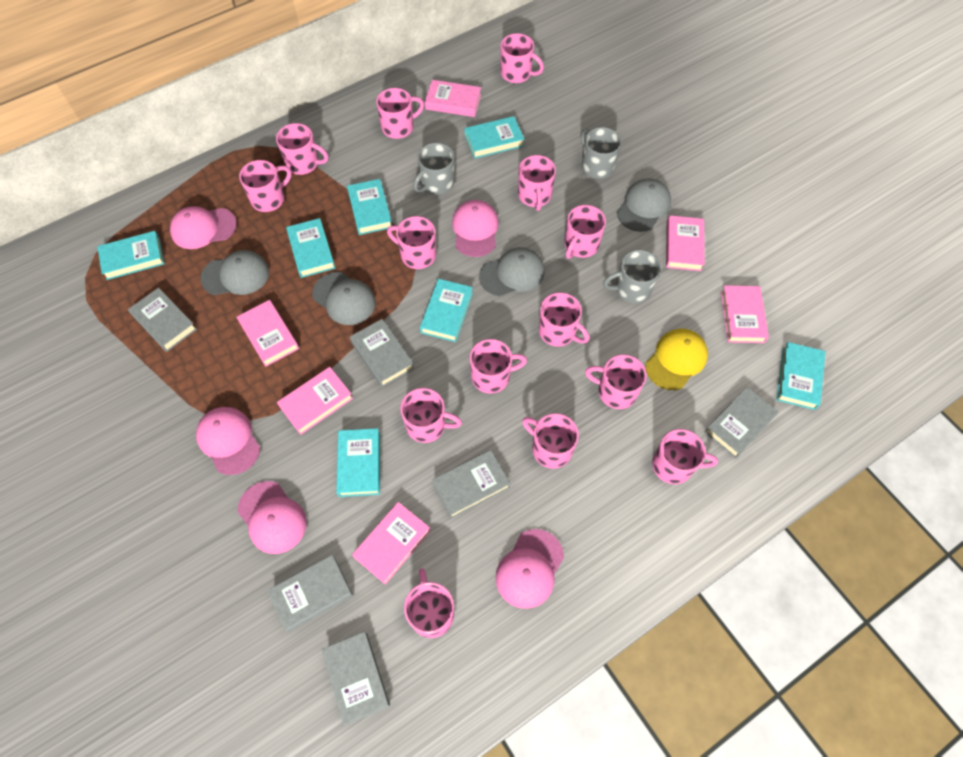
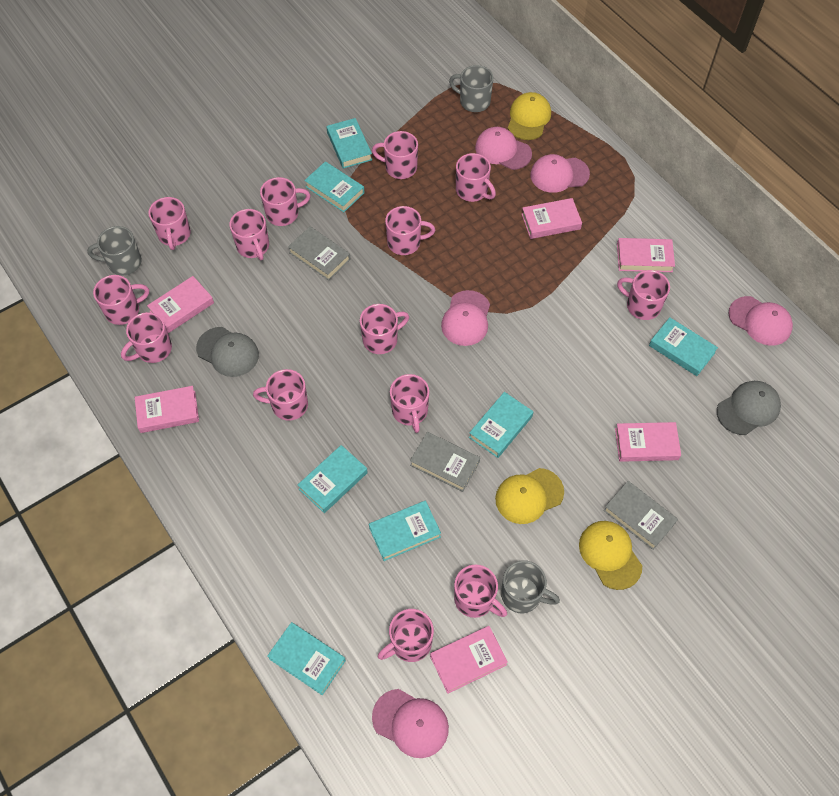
grey book: [128,288,197,352] [267,555,353,632] [322,632,390,725] [350,319,414,387] [432,450,510,519] [705,387,779,458] = 6 -> [288,226,351,281] [410,432,480,492] [604,481,678,550] = 3
grey cap: [200,250,269,295] [312,272,376,325] [479,247,545,296] [617,178,671,232] = 4 -> [196,327,259,377] [717,381,781,435] = 2
yellow cap: [645,329,708,390] = 1 -> [495,468,564,524] [508,92,551,140] [579,521,642,590] = 3

